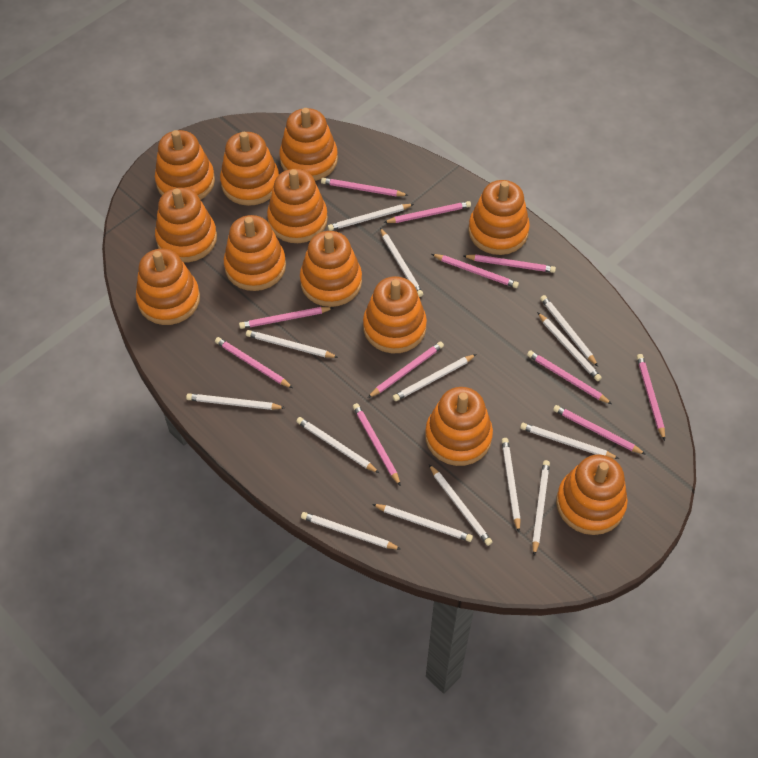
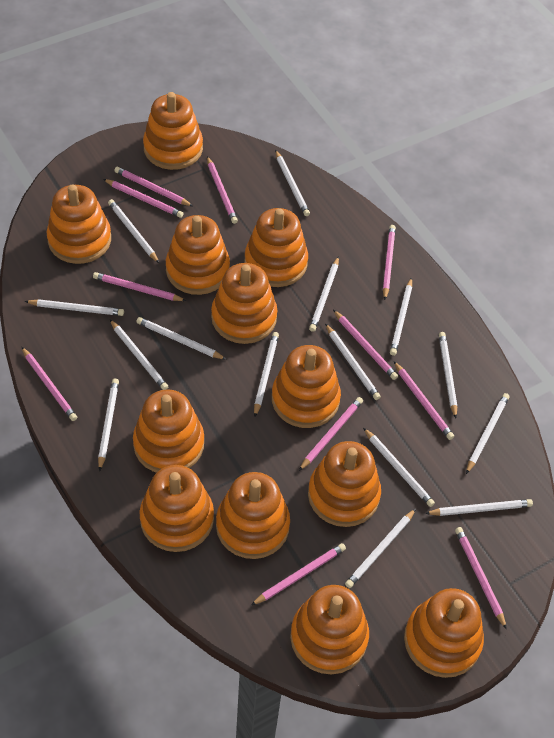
white pencil: [186,393,285,410] [246,330,338,358] [296,417,379,473] [301,512,401,550] [328,204,414,231] [372,504,473,542] [380,228,423,297] [393,354,477,401] [429,464,492,546] [501,438,521,532] [520,423,619,459] [532,460,550,556] [537,312,602,381] [540,295,598,367] = 14 -> [24,299,124,316] [98,379,119,471] [108,199,159,263] [110,320,168,390] [136,317,227,360] [254,332,279,417] [275,150,310,216] [309,256,339,332] [325,323,381,400] [345,509,416,588] [363,428,435,507] [390,277,412,356] [425,499,533,516] [439,332,457,418] [466,393,510,474] = 15

